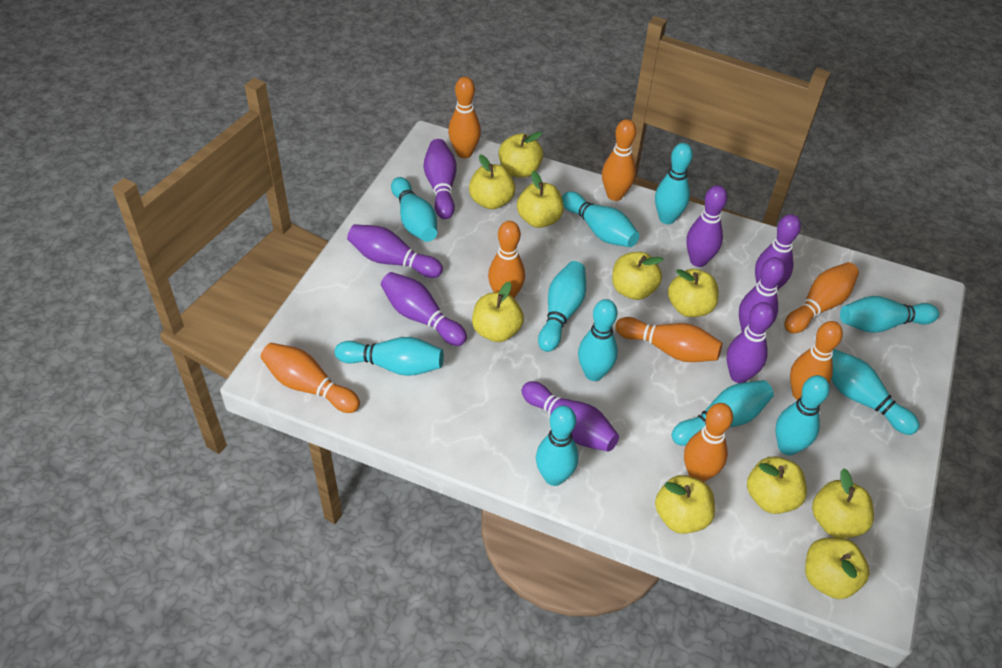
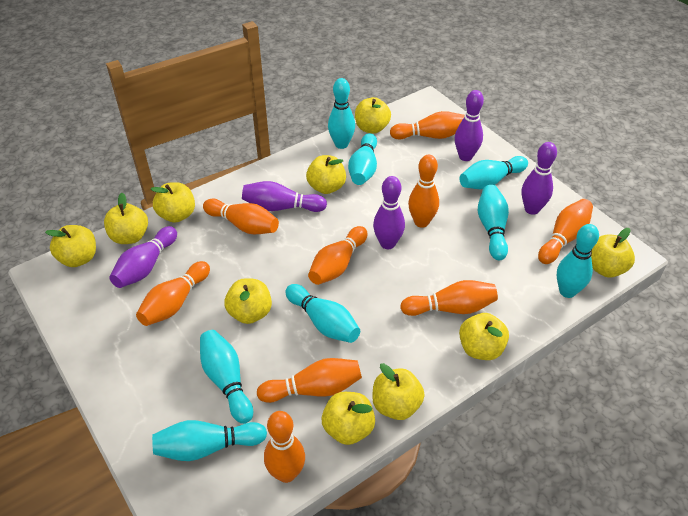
orange bowling pin: [260,343,360,413] [448,77,481,158] [488,221,525,298] [602,119,636,201] [615,317,722,362] [684,403,733,482] [784,262,859,334] [790,321,843,400] = 8 -> [136,261,210,326] [203,199,279,235] [257,358,362,403] [264,411,305,483] [308,226,367,285] [390,111,464,139] [400,280,498,316] [408,155,439,228] [538,199,593,264] = 9
purple bowling pin: [347,224,443,278] [381,272,467,346] [424,139,457,219] [522,381,619,452] [686,185,727,267] [727,302,775,383] [739,257,785,332] [755,214,801,290] = 8 -> [109,226,177,288] [242,181,327,212] [373,176,405,249] [455,90,484,161] [522,142,557,215] = 5
turquoise bowling pin: [335,337,444,376] [391,177,437,242] [536,405,579,486] [538,261,586,352] [562,191,639,247] [578,299,618,381] [655,143,693,224] [671,380,774,446] [775,375,830,455] [831,349,920,435] [840,296,939,333] = 11 -> [152,420,267,461] [200,330,253,424] [285,284,360,343] [328,78,355,149] [348,133,377,185] [459,156,528,189] [478,185,509,260] [557,224,599,298] = 8

